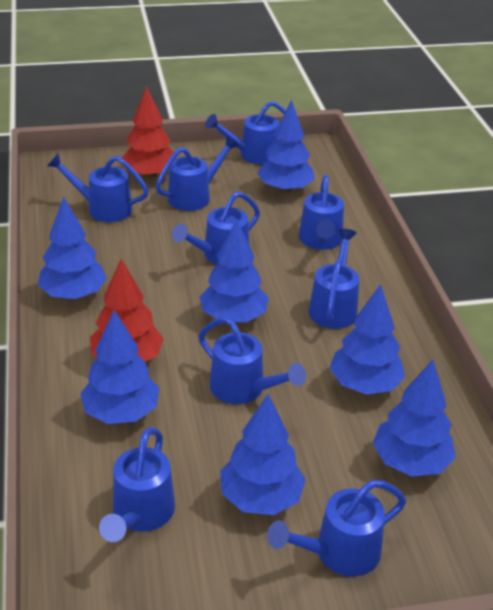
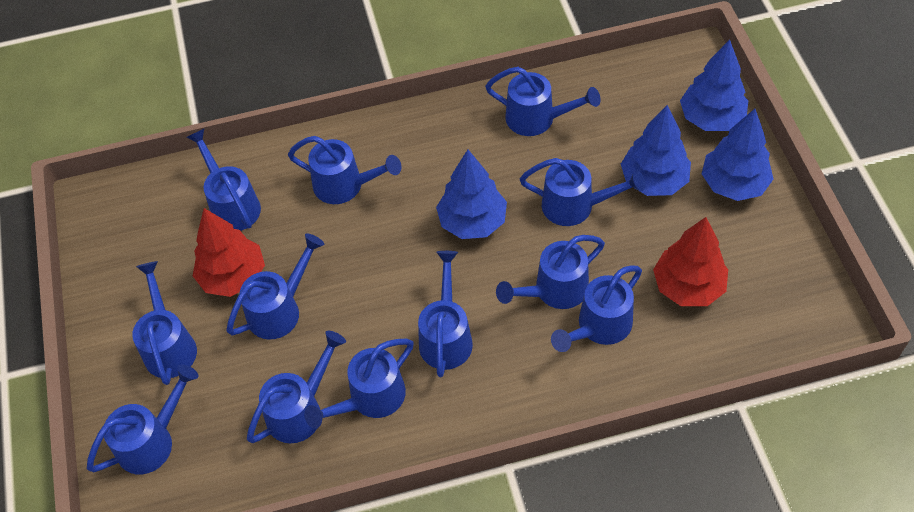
blue tree: [38,196,107,300] [80,310,159,424] [199,220,269,323] [220,394,306,515] [257,100,315,193] [330,284,405,395] [373,360,456,476] = 7 -> [436,150,507,239] [621,105,691,196] [680,40,748,131] [702,109,774,201] = 4
blue watering can: [47,154,149,222] [99,427,175,542] [155,136,239,211] [172,191,260,265] [198,317,306,404] [205,101,286,165] [267,480,406,576] [299,175,344,250] [309,229,359,329] = 9 -> [87,364,199,474] [132,261,197,385] [186,129,261,231] [226,233,324,339] [247,331,346,443] [288,136,401,204] [304,339,414,429] [418,251,473,377] [485,67,601,136] [496,235,605,309] [520,158,645,226] [551,265,642,352] = 12

